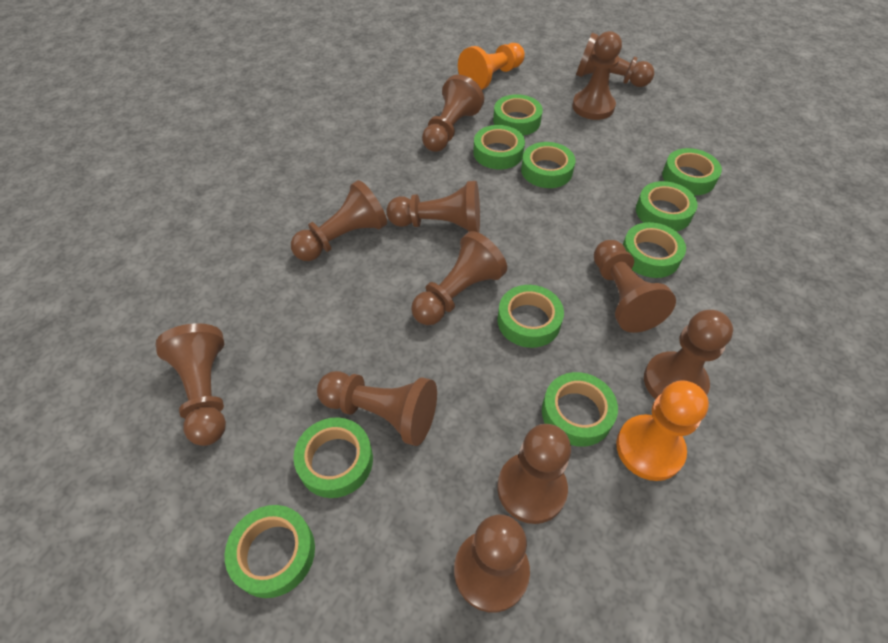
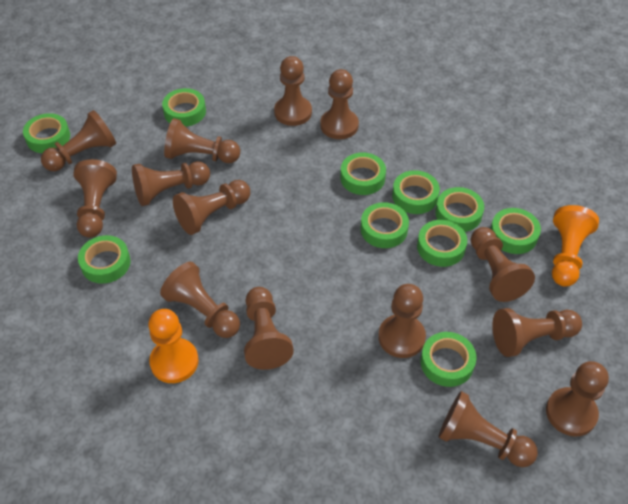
brown pawn: [156,323,226,446] [291,180,387,261] [317,371,437,446] [386,181,480,233] [411,231,507,325] [422,75,484,152] [454,515,530,613] [497,424,571,524] [572,31,622,120] [576,33,654,87] [594,240,676,333] [644,310,733,399] = 12 -> [41,110,116,171] [74,159,117,238] [132,161,210,206] [160,262,240,338] [164,118,240,163] [173,180,250,235] [244,287,294,370] [274,56,312,126] [320,69,359,139] [378,284,426,358] [438,391,538,467] [471,227,535,302] [492,308,582,357] [546,361,609,437] = 14

